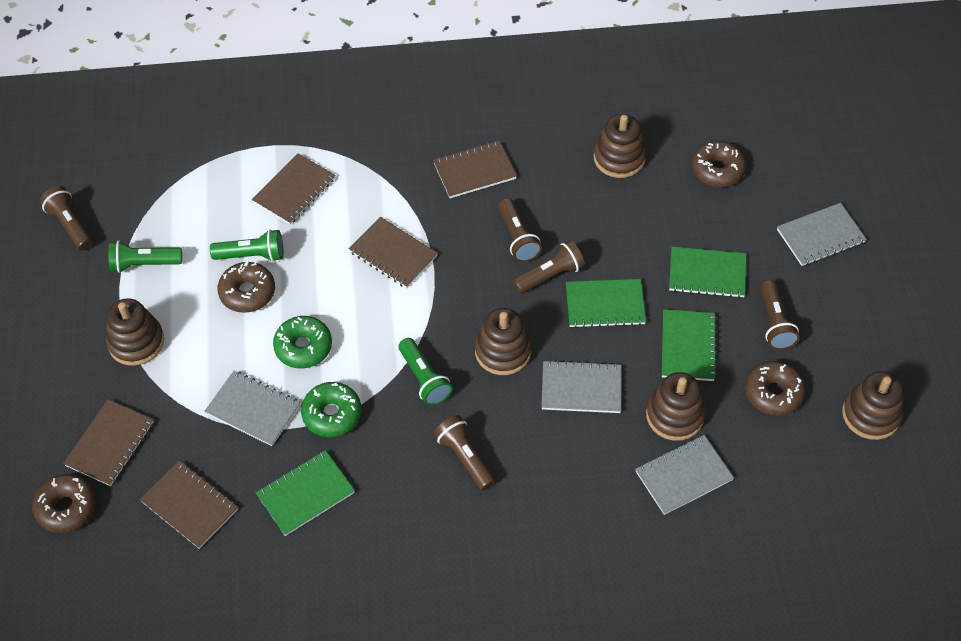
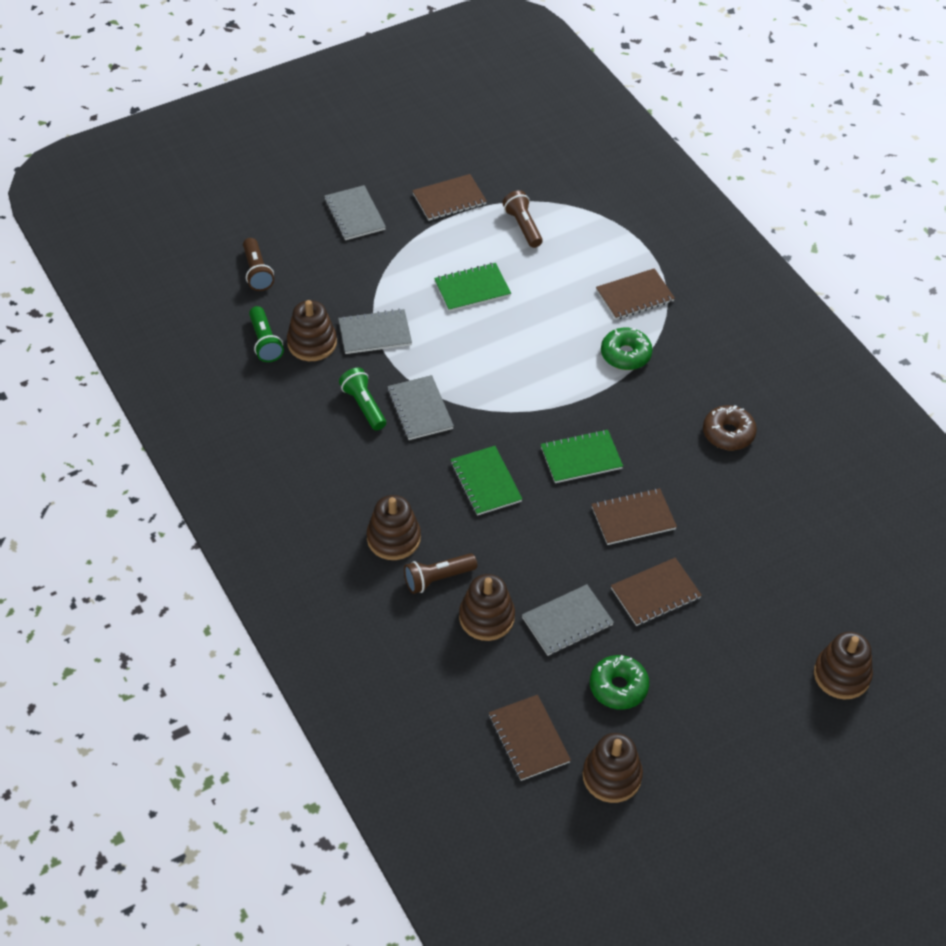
brown donut: [32,474,96,533] [218,262,275,313] [691,141,746,187] [745,361,805,416] = 4 -> [703,405,757,450] = 1
brown flashlight: [40,186,93,251] [434,415,496,490] [498,198,542,262] [513,240,585,293] [760,280,800,350] = 5 -> [243,238,274,291] [404,553,477,594] [502,190,543,248] = 3
green flashlight: [108,240,182,273] [210,230,284,262] [398,338,453,406] = 3 -> [249,306,284,362] [339,368,386,430] = 2
green notebook: [256,450,355,536] [566,279,646,328] [662,309,717,381] [669,247,746,298] = 4 -> [434,263,511,312] [450,446,522,516] [541,429,623,483] = 3

